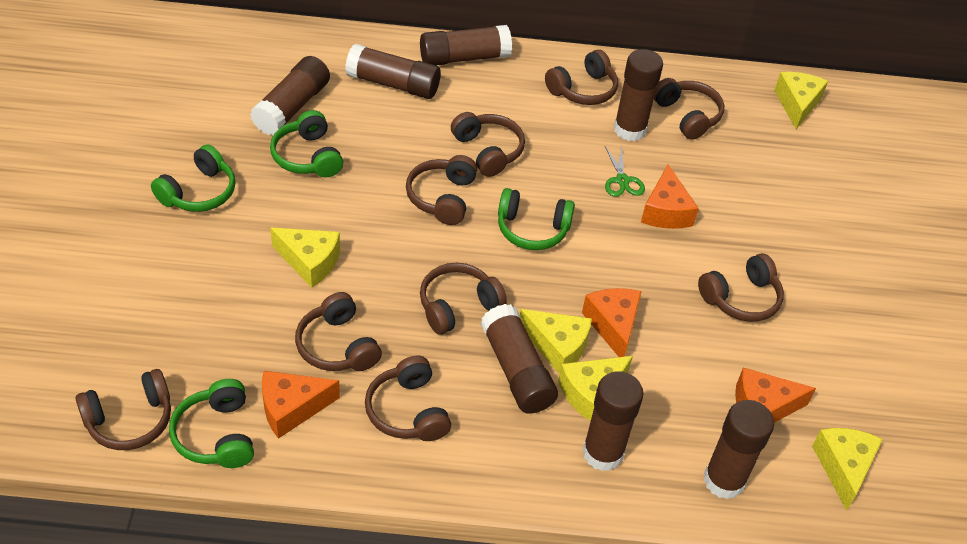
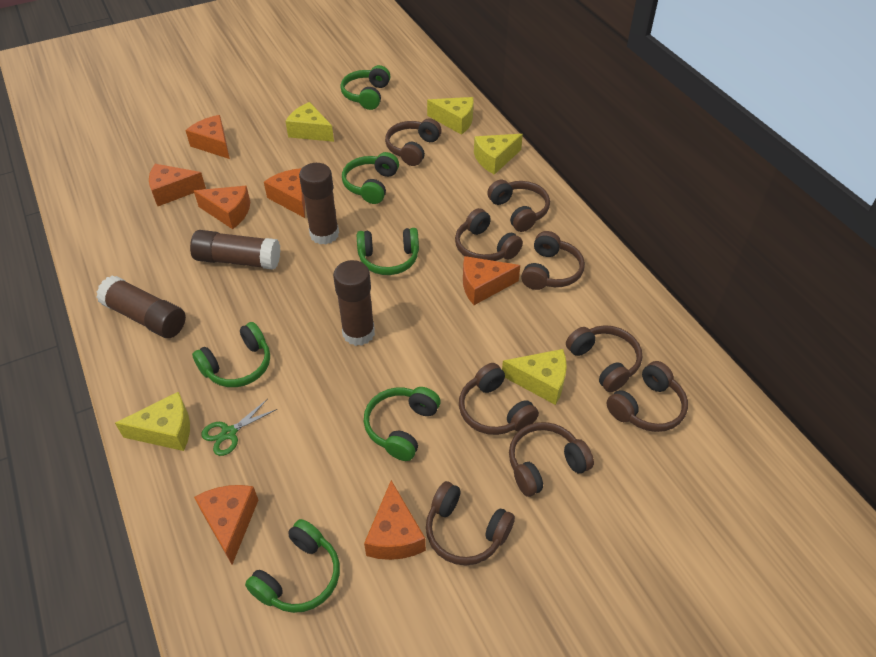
brown glue stick: [250,56,330,135] [345,44,441,99] [420,25,512,65] [480,304,558,414] [582,371,644,471] [614,49,663,141] [703,400,774,499] = 7 -> [96,276,186,338] [190,230,281,270] [299,163,339,245] [333,260,375,346] = 4
green headphones: [151,144,236,212] [169,379,254,468] [270,110,343,177] [498,188,575,250] = 4 -> [192,322,270,387] [245,519,340,613] [340,65,391,110] [342,152,399,204] [357,228,419,275] [364,387,440,461] = 6
orange cheese: [262,371,340,439] [582,288,642,357] [641,164,699,229] [735,368,816,423] = 4 -> [149,164,206,206] [185,115,230,159] [194,186,250,229] [194,485,258,564] [264,168,305,218] [364,480,426,560] [463,256,520,305] = 7

